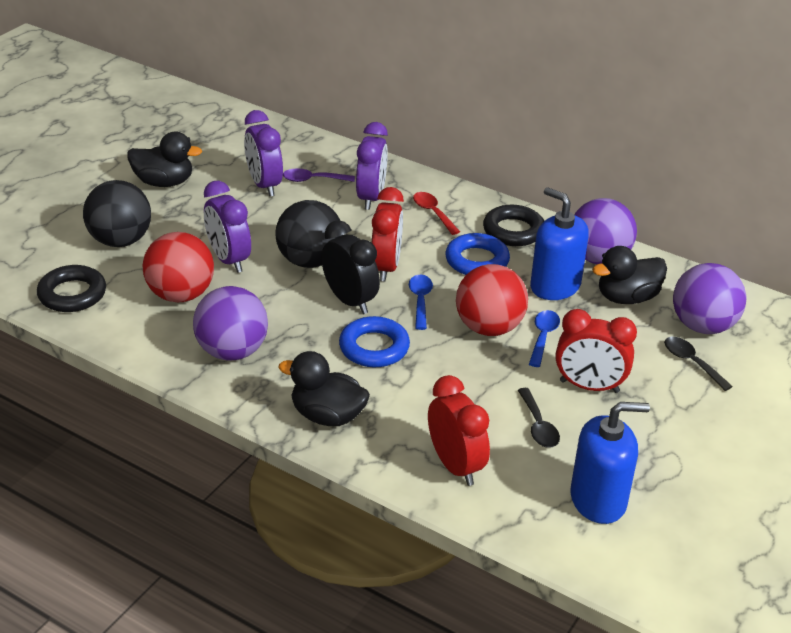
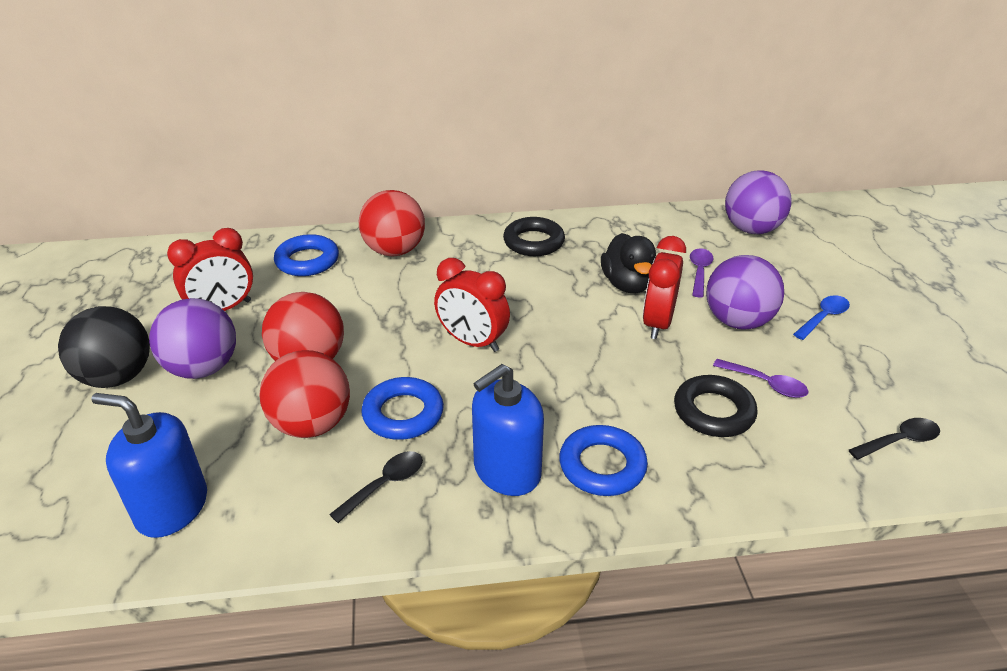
black ball: [83,180,151,247] [275,200,342,268] = 2 -> [58,306,150,388] = 1
black clock: [321,220,380,314] = 1 -> none = 0
black duck: [127,132,202,187] [278,351,370,426] [592,246,667,304] = 3 -> [601,233,656,293] = 1
blue ring: [339,316,410,367] [445,233,510,275] = 2 -> [274,234,339,276] [361,377,444,440] [559,425,648,496] = 3
blue spoon: [409,274,433,330] [529,310,560,367] = 2 -> [793,295,850,340] = 1
purple clock: [204,181,251,273] [244,110,283,196] [356,122,388,210] = 3 -> none = 0
purple spoon: [283,169,355,182] = 1 -> [690,248,713,297] [713,359,808,398] = 2
red ball: [143,232,214,302] [456,264,528,336] = 2 -> [260,350,350,438] [262,292,344,361] [359,190,425,256] = 3
red spoon: [413,192,460,235] = 1 -> none = 0

